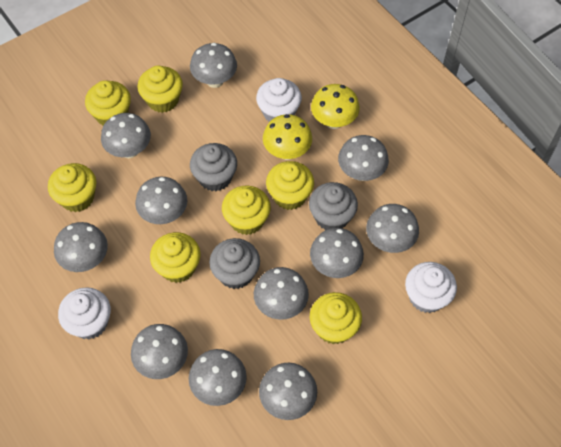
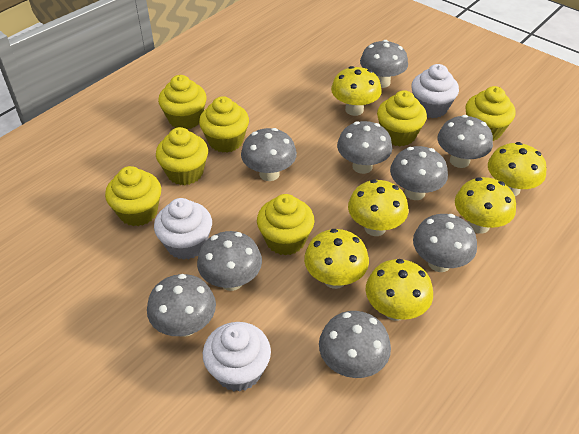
grey cupcake: [190,143,237,191] [209,238,260,289] [309,182,358,230] = 3 -> none = 0
grey mushroom: [54,222,108,272] [101,113,151,158] [131,324,188,379] [135,177,187,224] [189,349,247,406] [190,43,237,88] [254,267,309,320] [259,363,317,420] [310,228,364,278] [338,135,389,181] [366,204,419,253] = 11 -> [147,274,216,337] [197,231,262,291] [241,128,297,181] [319,311,391,378] [337,121,392,174] [360,40,408,88] [390,146,448,200] [413,214,477,272] [438,115,493,168] = 9
yellow mushroom: [263,114,312,160] [311,84,360,129] = 2 -> [304,229,369,289] [331,66,382,116] [348,179,409,236] [366,259,433,321] [455,177,516,234] [488,142,547,196] = 6

